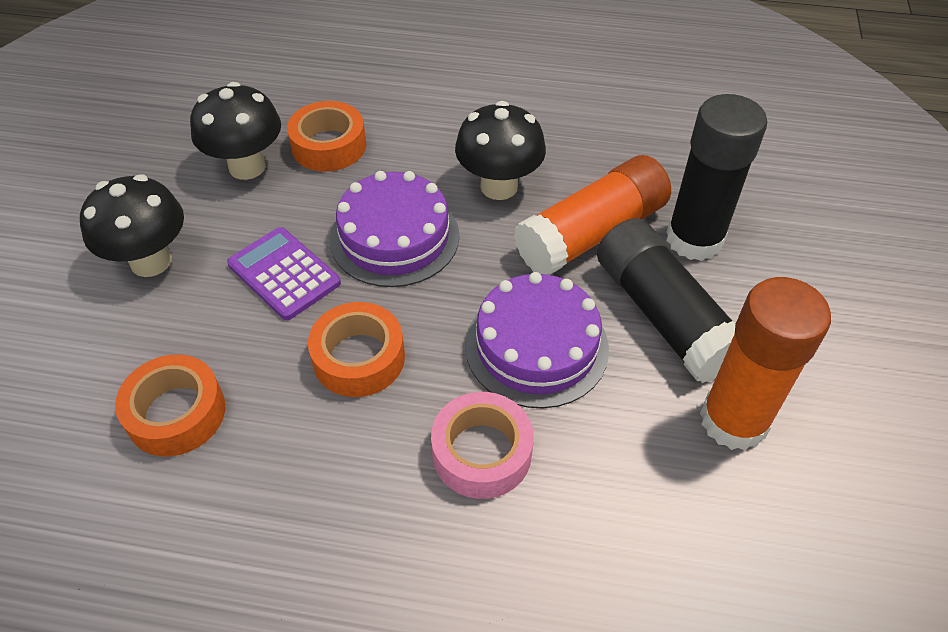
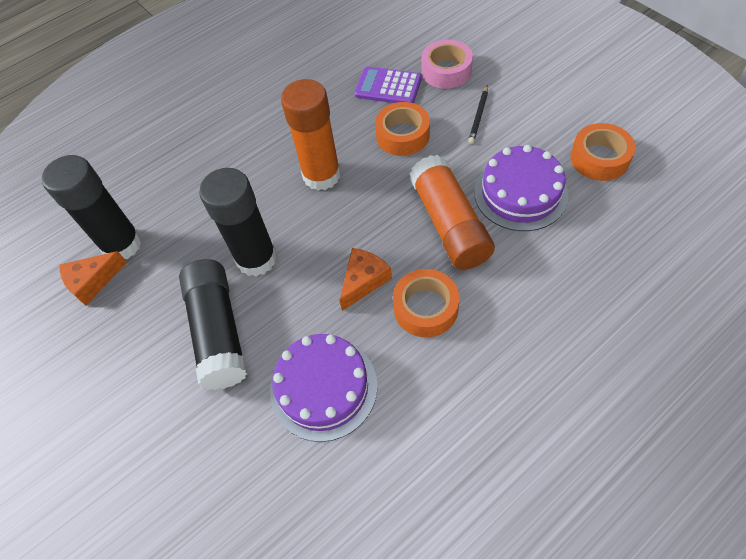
black glue stick: [597,218,735,383] [666,94,767,261] = 2 -> [42,155,142,259] [179,259,248,390] [199,168,277,276] = 3
black mushroom: [80,174,184,277] [190,82,281,180] [455,101,546,200] = 3 -> none = 0
black pencil: none = 0 -> [468,85,488,144] = 1
orange cheese: none = 0 -> [60,251,127,305] [339,248,392,311] = 2

